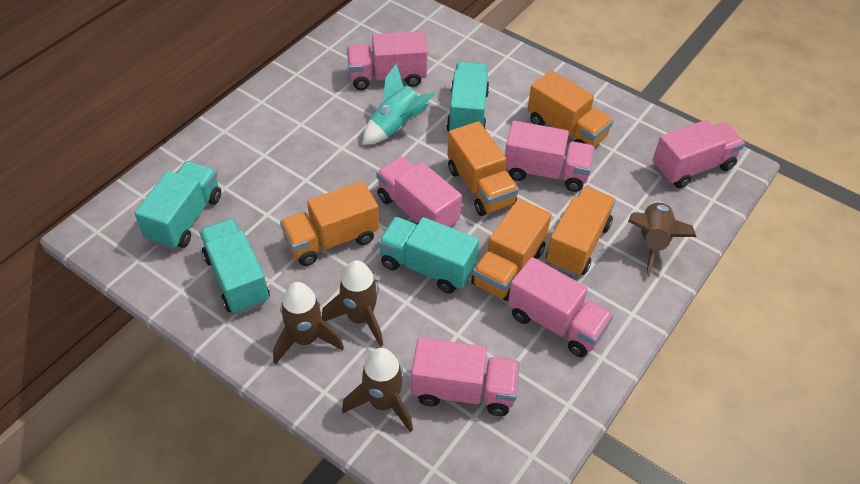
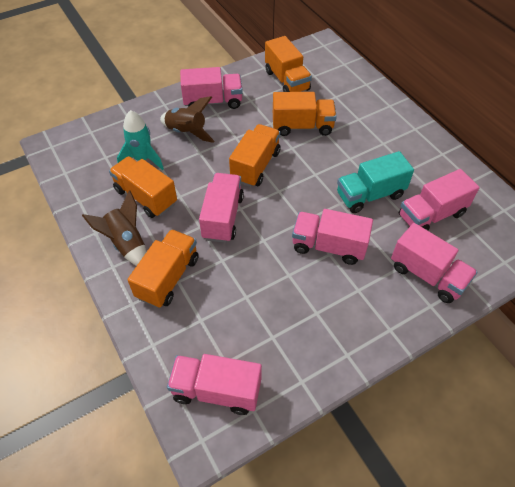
brown rocket: [273,282,344,364] [322,260,383,347] [342,348,413,432] [628,201,696,277] = 4 -> [82,190,146,266] [160,96,215,143] = 2
turquoise truck: [134,161,221,250] [199,219,270,314] [378,217,479,293] [446,62,489,132] = 4 -> [337,151,414,213] = 1

